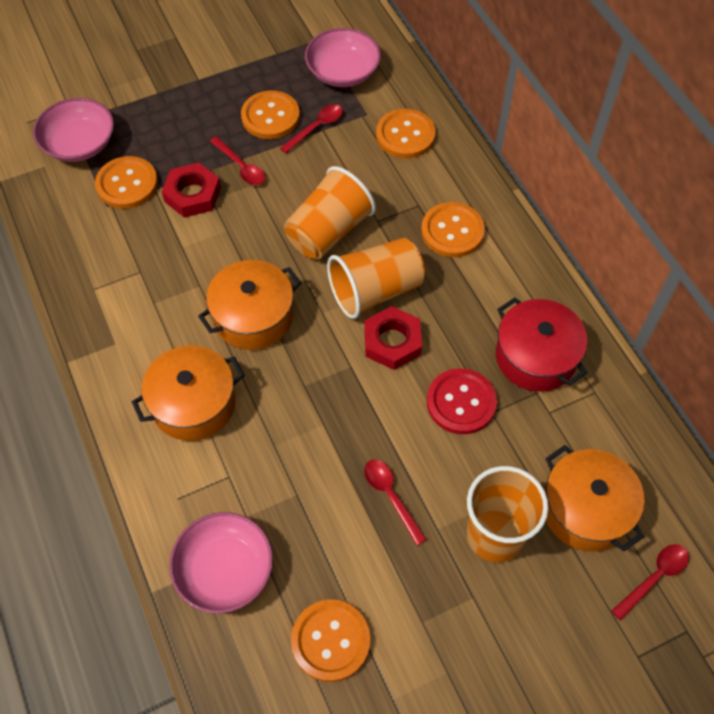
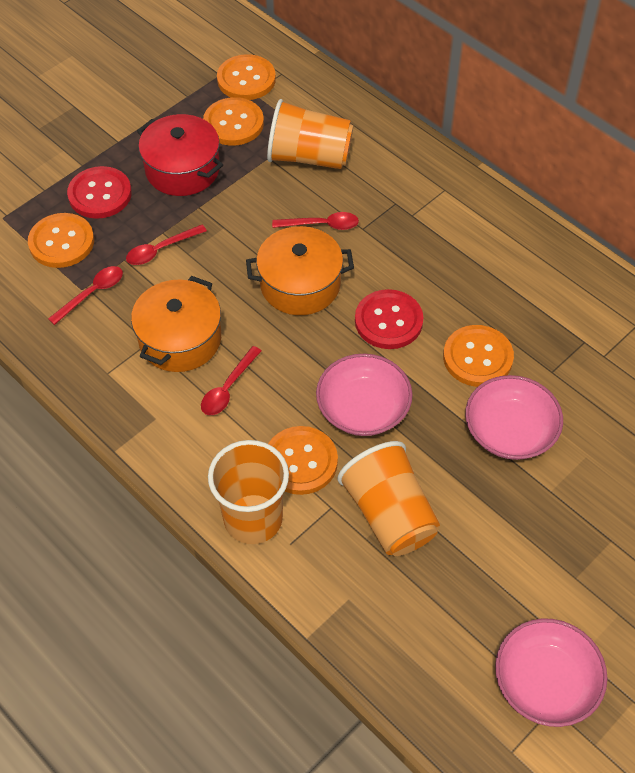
orange pot: [132,346,245,441] [198,260,301,350] [545,445,644,552] = 3 -> [131,276,221,372] [246,226,354,315] = 2
red button: [427,368,497,434] = 1 -> [67,166,132,219] [355,289,423,349] = 2
red nut: [162,163,221,218] [364,306,422,370] = 2 -> none = 0

